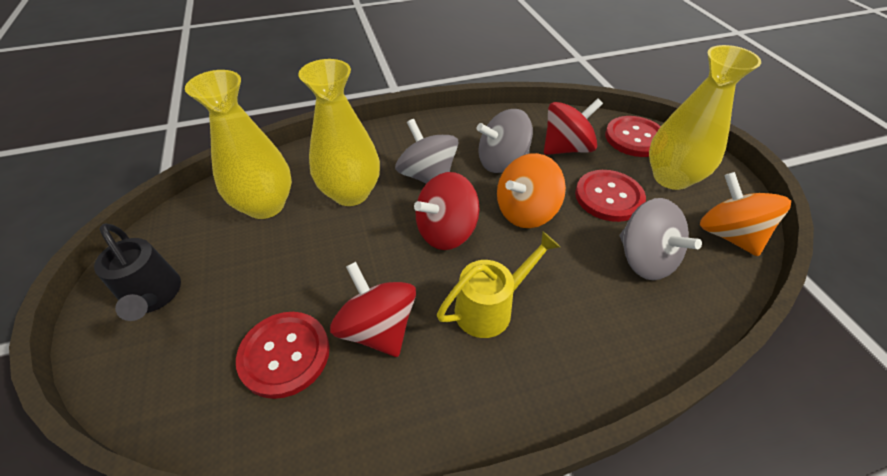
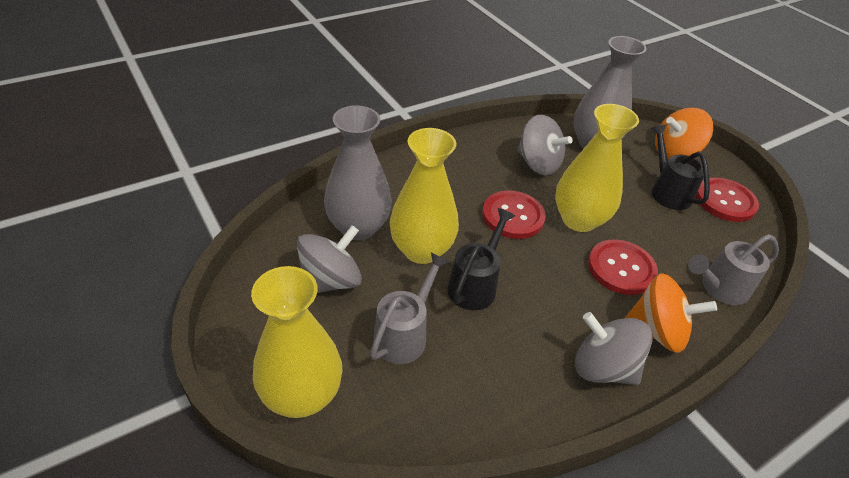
black watering can: [94,223,181,321] = 1 -> [447,208,515,310] [650,124,710,210] = 2
grey vase: none = 0 -> [324,105,392,240] [573,36,647,149] = 2
grey watering can: none = 0 -> [370,252,450,364] [688,234,779,305] = 2
red spinning top: [330,262,416,357] [414,172,479,250] [544,98,603,155] = 3 -> none = 0
yellow watering can: [437,232,560,338] = 1 -> none = 0

